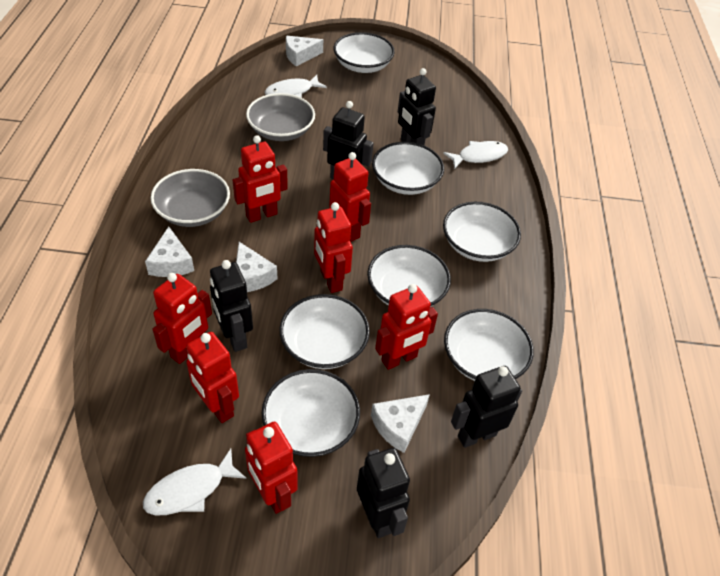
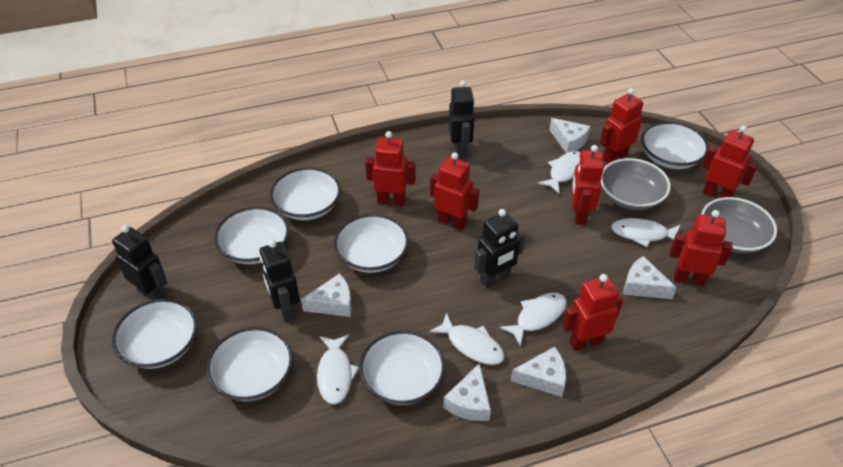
black robot: [210,260,253,352] [323,101,374,179] [357,448,410,538] [398,68,436,145] [451,366,522,448] = 5 -> [112,225,167,300] [260,240,300,322] [449,81,475,158] [474,209,525,288] = 4
white cheese: [145,227,194,277] [236,242,278,292] [286,36,323,67] [371,394,430,453] = 4 -> [301,273,352,317] [444,363,491,421] [511,347,566,397] [549,118,590,153] [623,256,677,299] = 5
white fish: [143,449,246,515] [265,75,327,98] [443,141,508,169] = 3 -> [317,334,359,405] [429,313,505,365] [500,293,567,346] [538,151,580,194] [611,218,680,247] = 5

